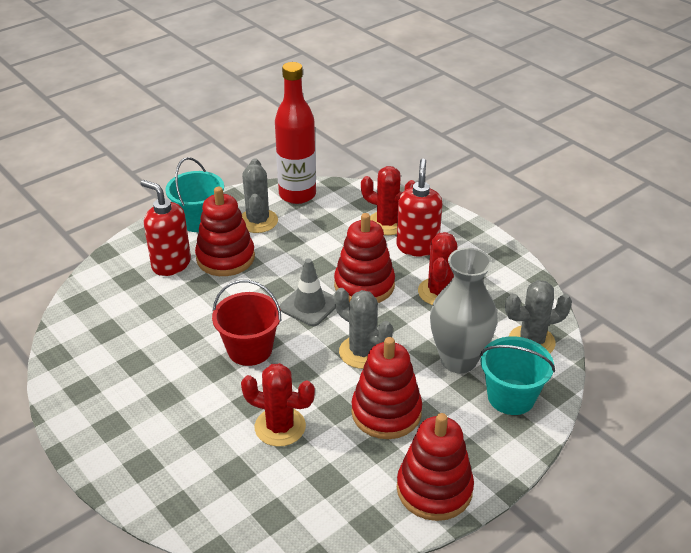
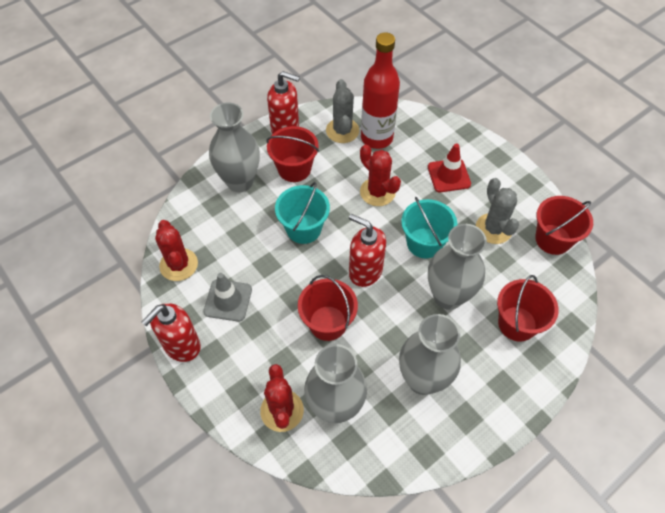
grey cactus: [242,158,278,233] [334,288,393,369] [505,280,572,353] = 3 -> [326,79,359,143] [476,178,519,244] = 2
grey vase: [430,248,497,373] = 1 -> [209,103,260,192] [304,344,367,423] [399,314,461,395] [428,224,487,310] = 4
red bucket: [212,280,282,366] = 1 -> [266,126,319,182] [298,275,358,341] [497,275,559,341] [535,196,593,255] = 4
red soap dispenser: [140,180,191,276] [396,159,442,256] = 2 -> [142,303,201,362] [267,71,300,134] [349,214,386,287] = 3
red stacking toy: [195,187,255,276] [334,213,395,303] [351,337,422,439] [397,413,474,521] = 4 -> none = 0
red traffic cone: none = 0 -> [428,143,471,192] = 1

